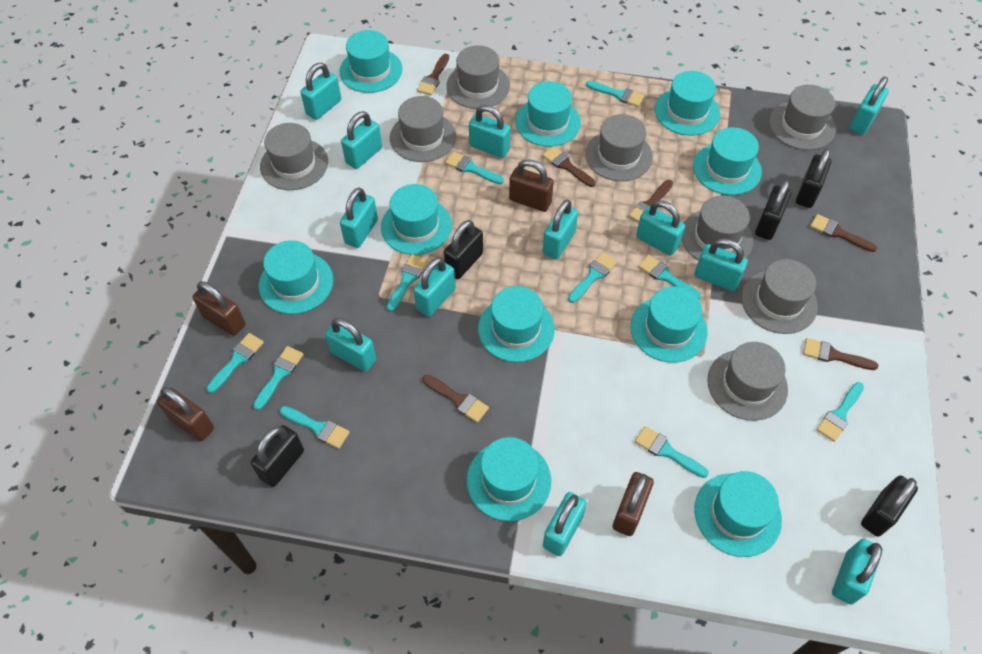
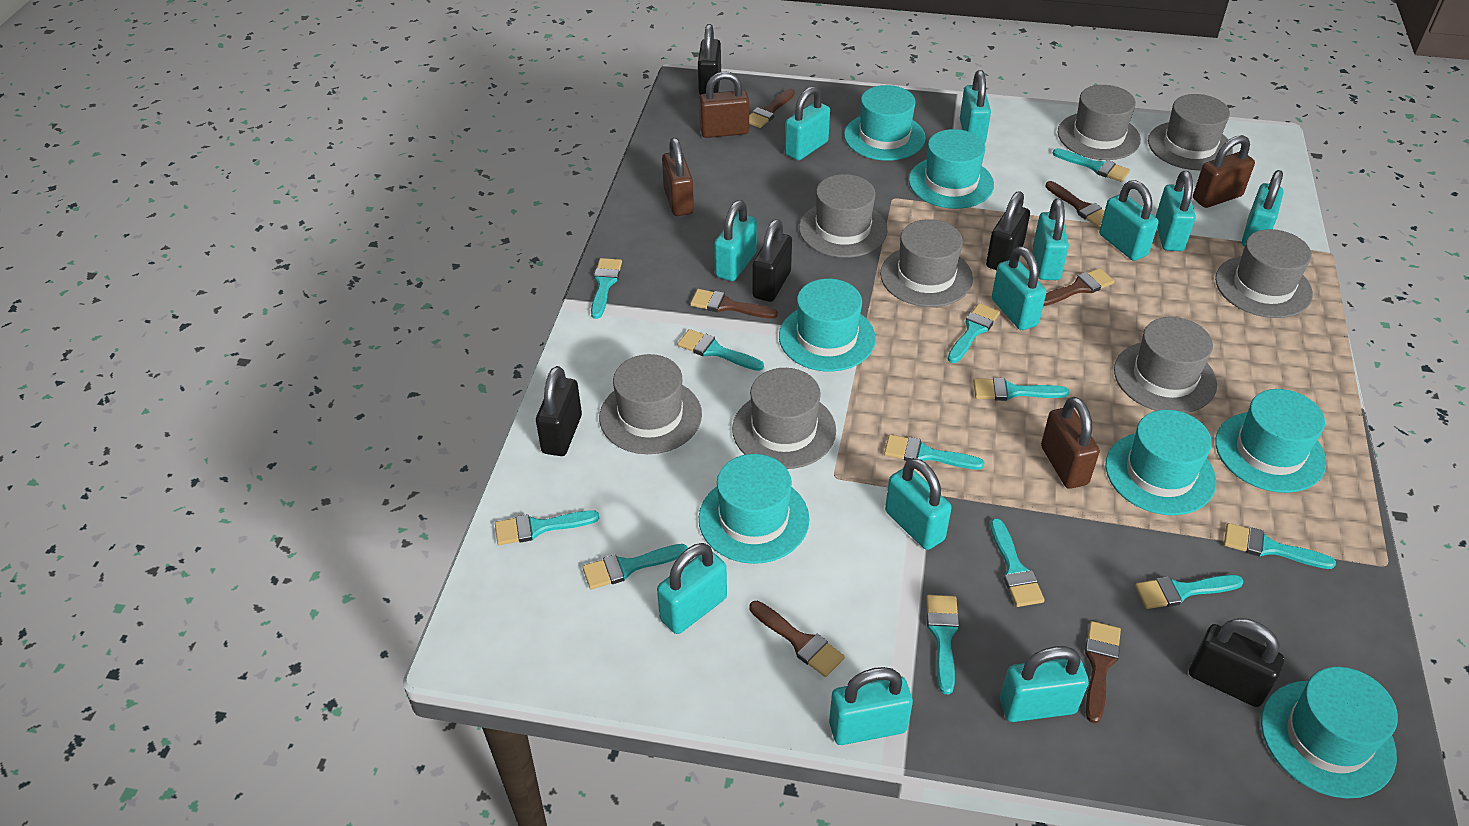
turquoise brush: [207,333,264,393] [253,346,304,410] [280,406,350,449] [387,254,428,311] [445,151,504,184] [568,252,617,303] [586,81,644,107] [635,426,709,478] [638,255,701,300] [816,382,864,442] = 10 -> [495,510,599,545] [583,544,688,589] [591,258,622,319] [678,329,764,371] [884,434,985,470] [927,595,959,694] [948,303,1000,363] [973,378,1069,401] [990,518,1045,607] [1053,148,1130,182] [1135,575,1244,609] [1224,523,1336,569] = 12
turquoise hat: [259,240,333,314] [339,30,403,93] [381,184,452,255] [467,437,551,521] [478,286,555,362] [515,81,581,147] [630,286,708,363] [655,71,720,136] [693,127,762,195] [694,471,782,557] = 10 -> [699,454,809,564] [779,279,876,372] [844,85,926,161] [909,129,994,209] [1105,410,1216,515] [1215,389,1326,493] [1261,667,1398,799] = 7

